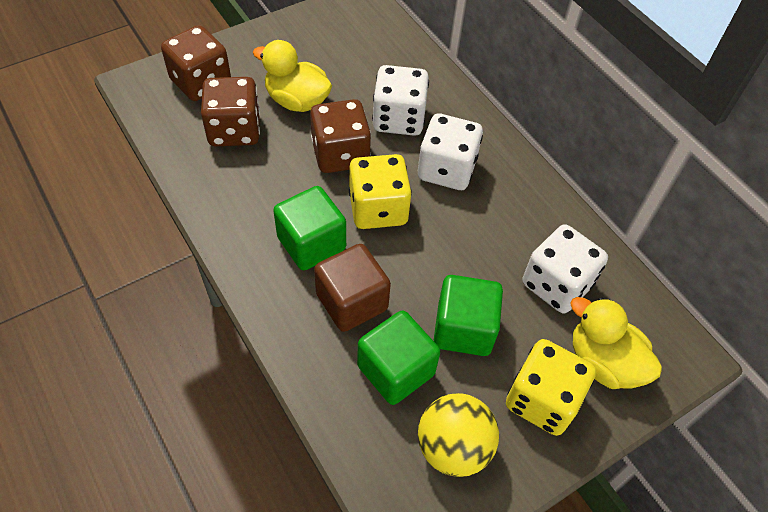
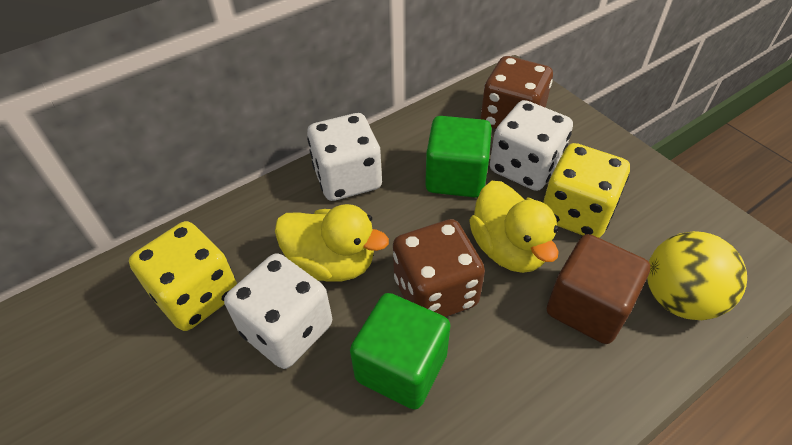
brown dice: [161,25,231,101] [201,77,260,146] [310,99,371,173] = 3 -> [393,219,485,317] [481,56,553,129] = 2
green cube: [273,186,346,270] [357,311,440,405] [434,275,503,356] = 3 -> [350,293,450,410] [425,116,492,198] = 2

